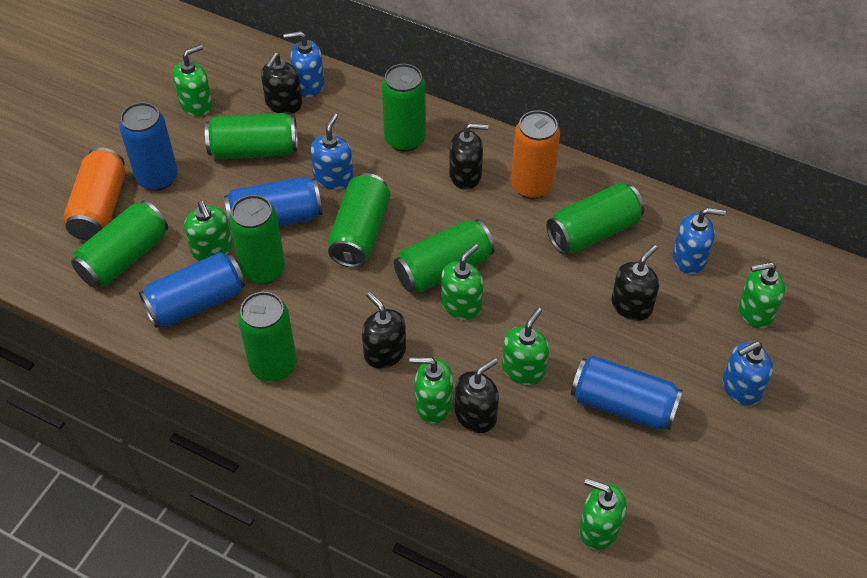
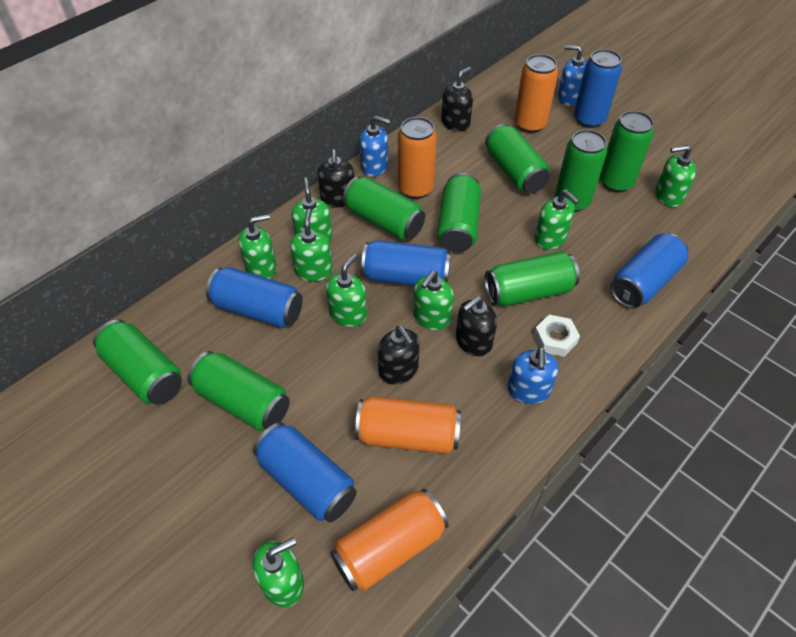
black soap dispenser: [261,53,302,114] [362,292,406,369] [449,123,488,190] [455,358,499,433] [611,245,659,321] = 5 -> [318,149,354,208] [378,326,420,384] [441,67,473,132] [456,296,497,356] = 4
blue can: [119,102,178,191] [139,252,245,328] [224,177,322,230] [571,356,683,430] = 4 -> [206,267,302,328] [253,422,357,522] [361,240,451,286] [574,49,622,128] [610,233,689,308] = 5
blue soap dispenser: [284,31,324,97] [310,114,353,189] [673,208,726,274] [722,342,773,406] = 4 -> [360,115,390,177] [507,347,558,404] [558,45,586,106] = 3
green soap dispenser: [173,44,213,116] [184,201,232,261] [410,357,453,423] [441,244,483,320] [502,308,549,385] [579,478,627,550] [739,262,785,328] = 7 -> [239,214,277,279] [252,538,304,608] [290,209,333,281] [292,178,332,242] [326,254,367,327] [413,271,454,330] [535,189,580,250] [655,145,696,207] = 8
orange can: [63,147,125,241] [511,110,560,199] = 2 -> [330,489,448,591] [355,396,461,454] [398,117,437,199] [514,54,558,133] = 4
white nut: none = 0 -> [534,315,580,357] = 1

